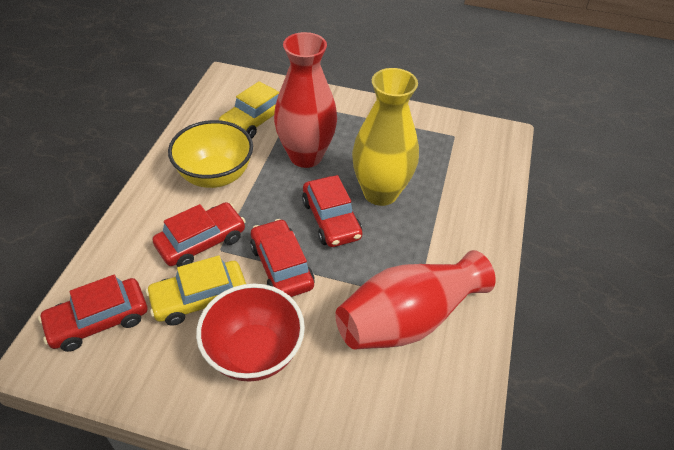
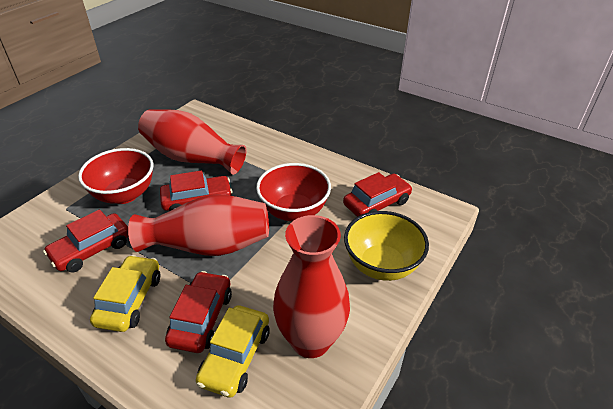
red bowl: [196,284,305,382] = 1 -> [78,148,153,204] [256,163,331,221] = 2
red vase: [274,32,337,168] [335,250,496,350] = 2 -> [128,194,269,256] [138,109,246,175] [273,215,350,358] = 3
yellow vase: [352,68,419,206] = 1 -> none = 0

